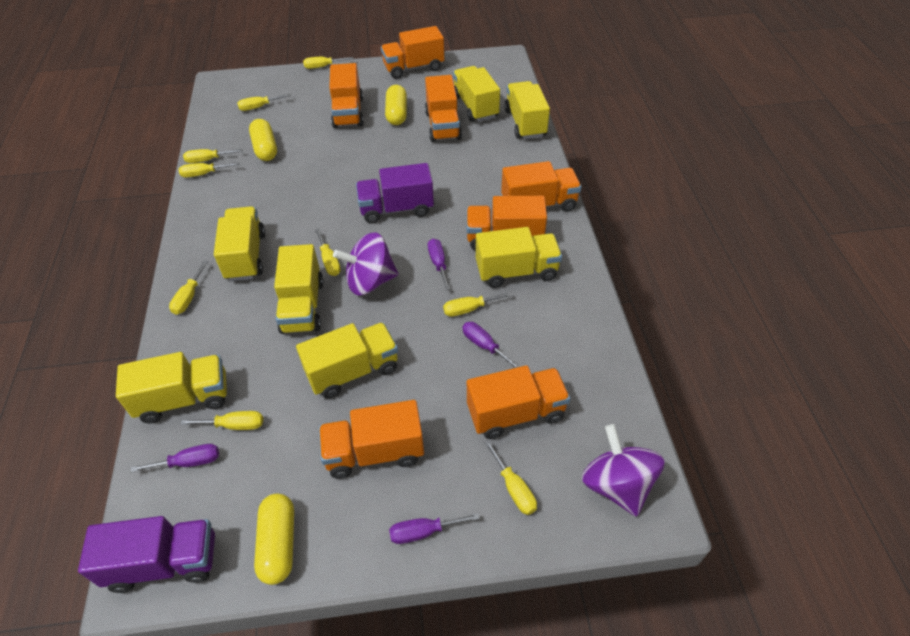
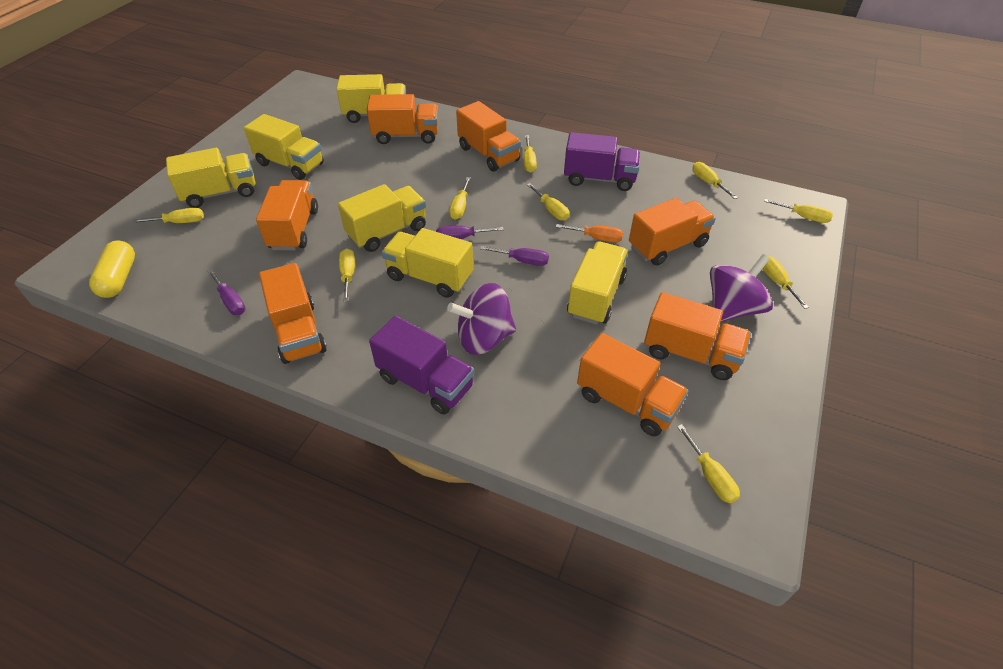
orange screwdriver: none = 0 -> [556,224,623,242] = 1
purple screwdriver: [131,444,219,472] [389,513,480,544] [428,239,450,290] [462,322,521,368] = 4 -> [207,269,246,315] [436,225,503,239] [480,246,549,266] = 3
yellow capsule: [249,119,277,161] [254,494,294,585] [385,85,407,125] = 3 -> [89,240,135,298] = 1
yellow truck: [116,352,227,423] [214,206,265,281] [274,244,323,334] [296,322,398,399] [453,66,500,122] [476,227,562,288] [504,81,550,139] = 7 -> [166,148,255,208] [244,114,324,180] [336,74,406,123] [338,184,426,252] [382,228,473,298] [567,241,628,325] = 6

